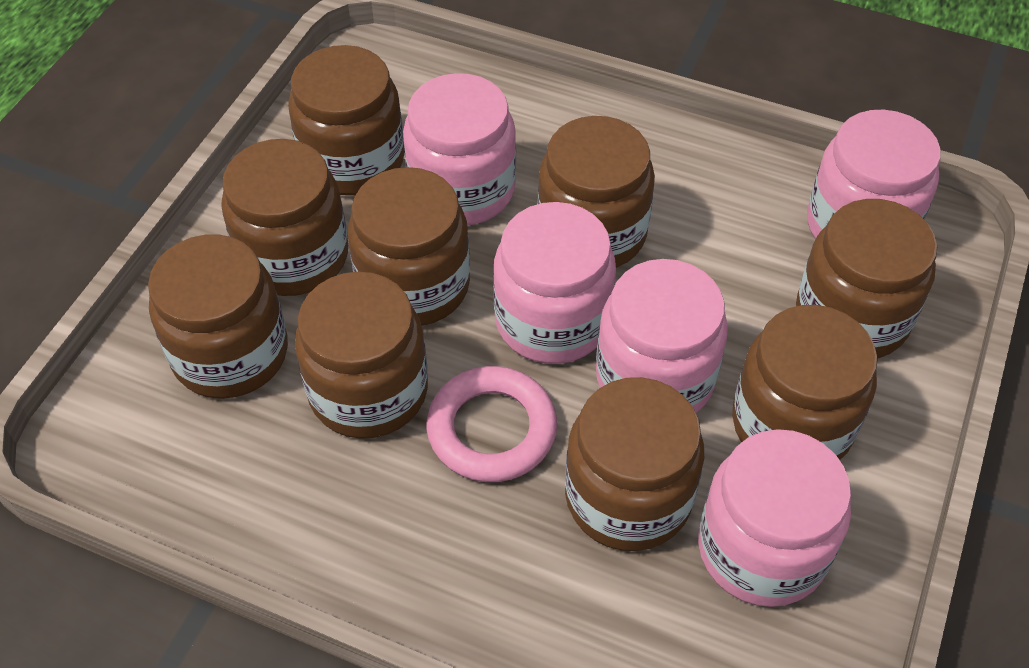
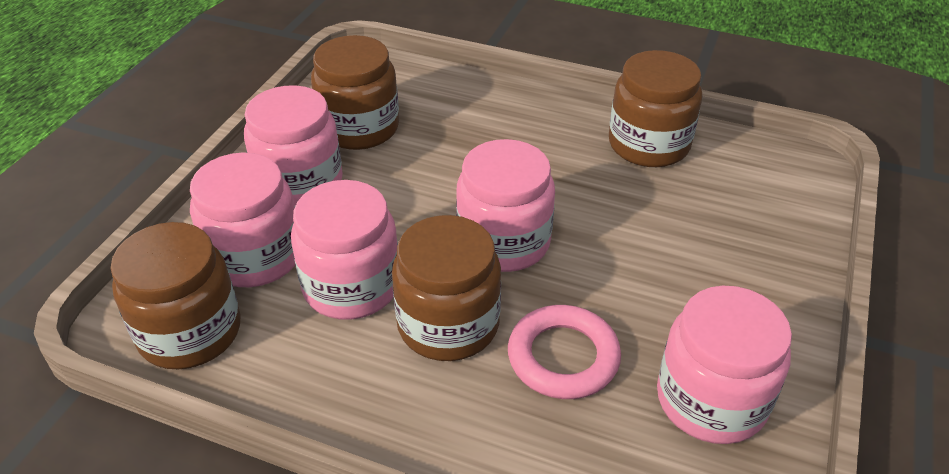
brown jar: [148,235,288,399] [221,139,349,296] [288,45,404,195] [295,272,428,439] [348,167,470,326] [537,116,655,268] [565,377,704,551] [732,305,878,460] [796,199,937,358] = 9 -> [110,222,241,369] [311,35,399,150] [392,215,501,361] [609,50,702,167] = 4

